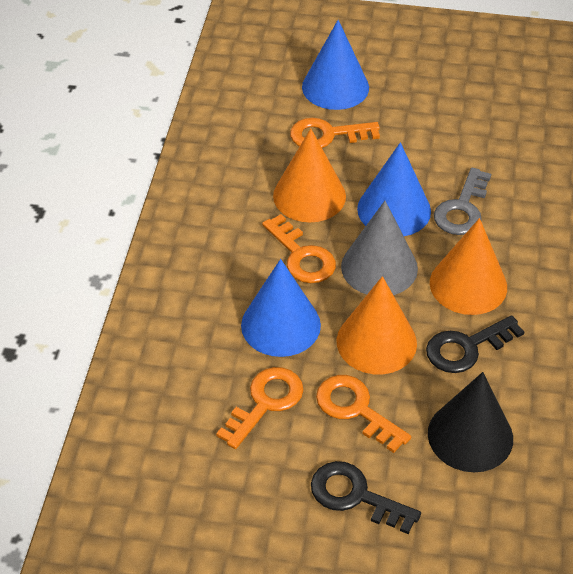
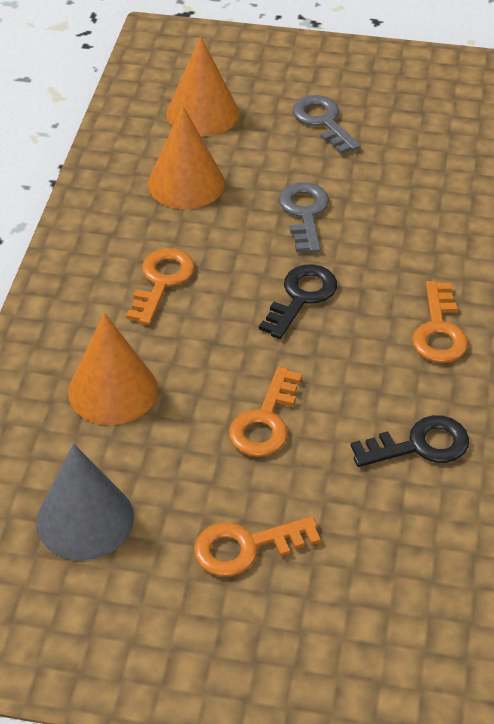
black cone: [428,372,513,472] = 1 -> none = 0
blue cone: [241,259,321,357] [302,20,369,110] [357,142,431,236] = 3 -> none = 0
grey key: [434,168,491,235] = 1 -> [279,182,329,253] [292,95,360,154] = 2

